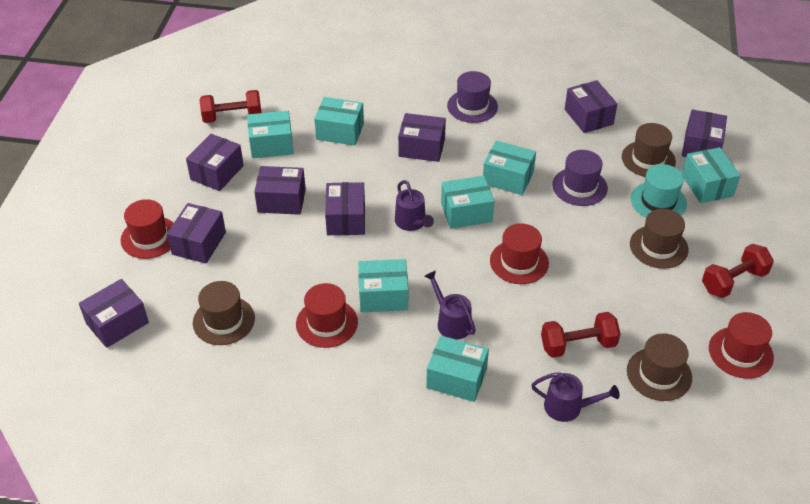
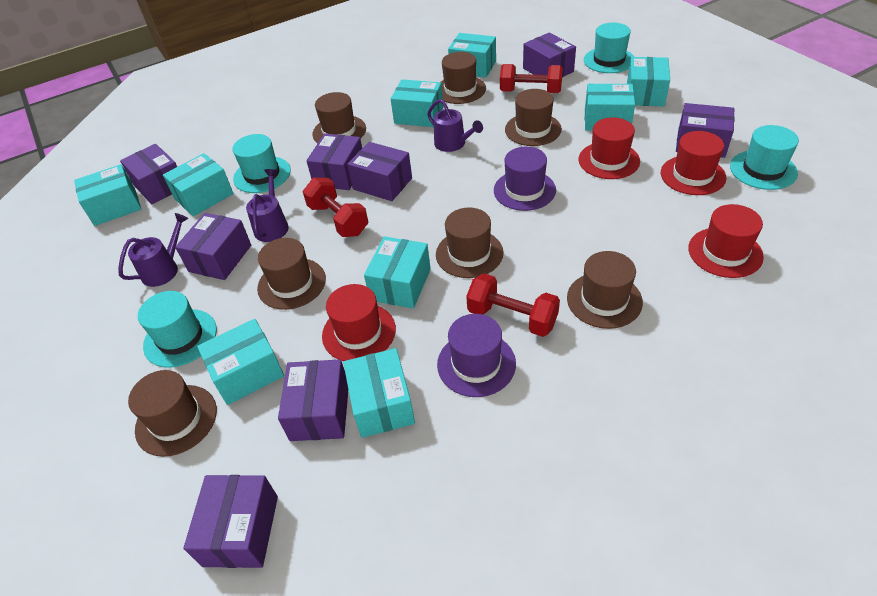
brown hat: [193,281,255,345] [622,123,676,177] [627,333,692,401] [630,209,689,269] = 4 -> [128,370,217,457] [257,238,326,310] [312,92,366,143] [436,207,504,278] [441,52,486,104] [505,89,562,146] [567,251,643,329] = 7
turquoise box: [247,111,294,158] [314,97,364,146] [358,259,408,312] [426,335,489,402] [441,176,494,229] [483,141,536,195] [682,147,740,203] = 7 -> [74,164,141,226] [163,153,234,216] [197,319,284,405] [343,348,415,438] [364,236,431,309] [391,79,443,127] [448,33,496,78] [585,84,635,131] [627,57,670,106] = 9
turquoise hat: [630,164,687,217] = 1 -> [138,291,217,368] [233,134,291,193] [584,23,634,73] [730,125,799,190] = 4

